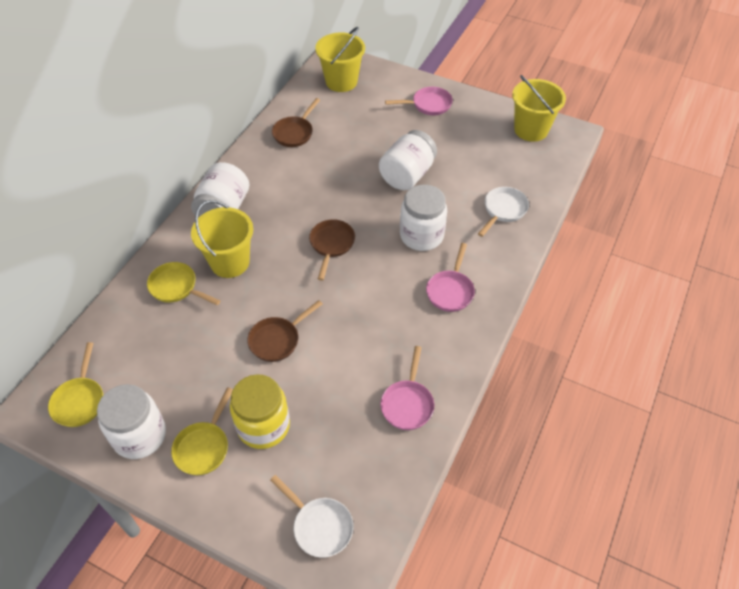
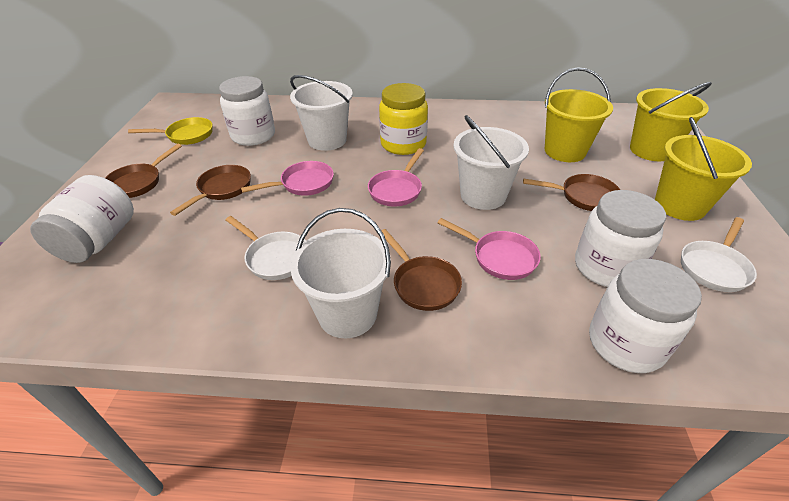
brown pan: [247,300,323,362] [272,98,320,147] [309,219,355,281] = 3 -> [105,144,182,198] [170,165,251,216] [381,229,462,311] [523,174,620,211] = 4
white bucket: none = 0 -> [290,75,353,151] [290,208,391,338] [453,115,529,210] = 3
yellow pan: [48,342,103,427] [147,262,220,305] [171,387,233,476] = 3 -> [128,117,213,145] = 1

